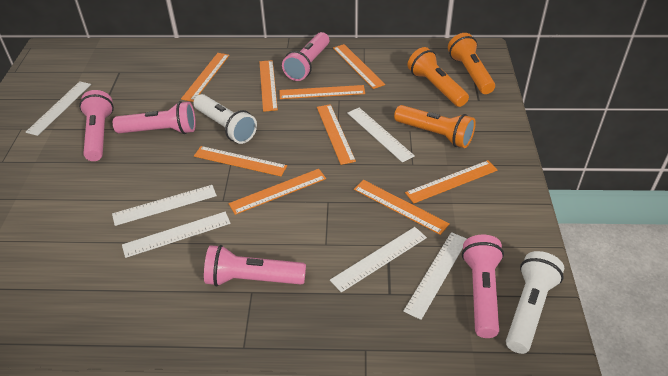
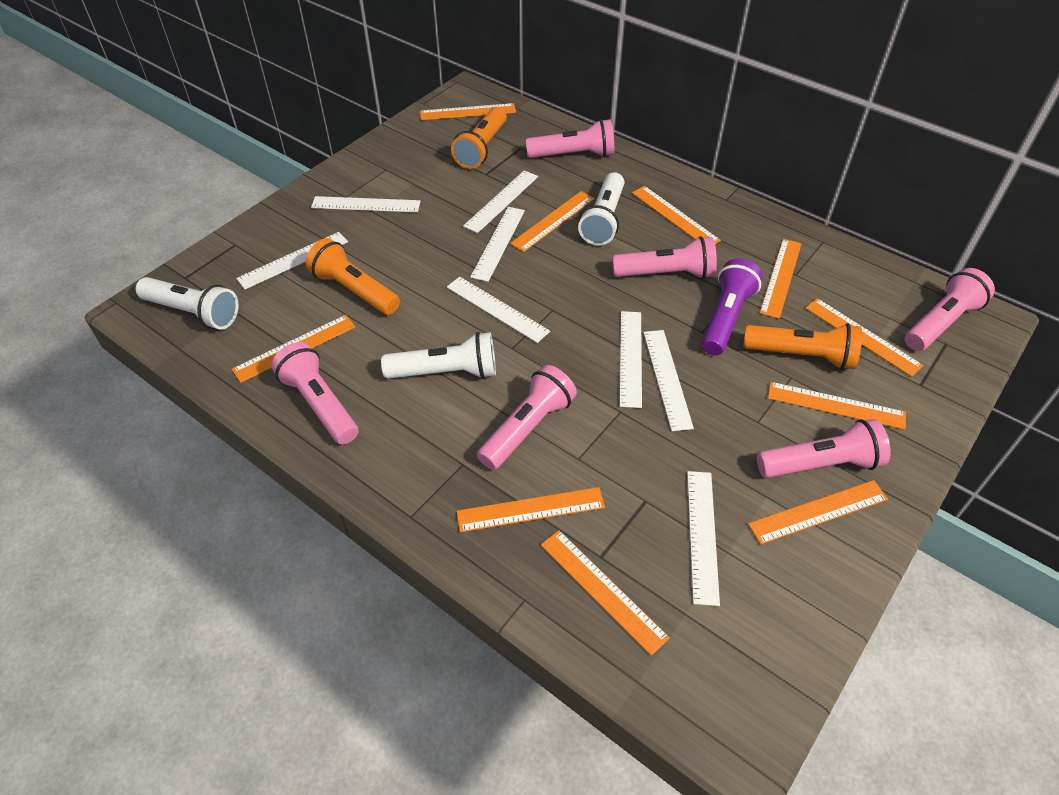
orange ruler: [181,53,230,102] [194,146,287,176] [229,169,326,215] [259,60,278,112] [280,85,365,99] [317,104,356,165] [333,44,385,89] [354,180,450,235] [405,160,498,203] = 9 -> [232,315,356,383] [420,103,516,120] [457,487,605,532] [510,191,595,252] [541,530,670,656] [632,186,721,244] [748,480,888,544] [760,239,802,319] [768,382,906,430] [805,298,924,377] = 10
pink flashlight: [79,90,114,161] [113,101,196,134] [204,245,306,287] [282,32,329,81] [462,235,504,338] = 5 -> [271,342,358,445] [477,365,577,470] [526,119,614,158] [612,236,717,279] [757,419,891,478] [905,268,995,351] = 6
purple flashlight: none = 0 -> [701,258,763,355] = 1
white flashlight: [193,94,257,144] [506,251,564,354] = 2 -> [135,277,238,329] [381,332,496,379] [578,172,624,245] = 3
white ruler: [26,81,91,136] [112,185,217,226] [122,212,231,258] [330,227,427,293] [348,108,415,163] [403,232,467,320] = 6 -> [236,232,348,289] [311,196,420,212] [447,277,550,343] [463,170,538,233] [470,207,525,282] [620,311,642,408] [643,330,694,431] [687,471,720,606] = 8

